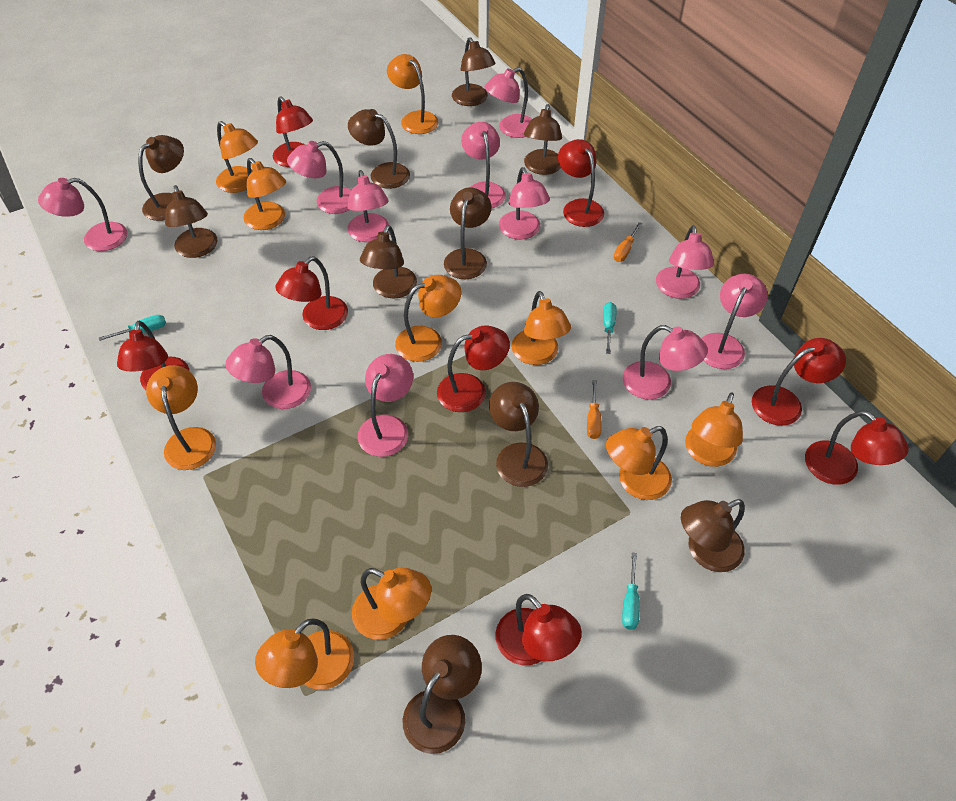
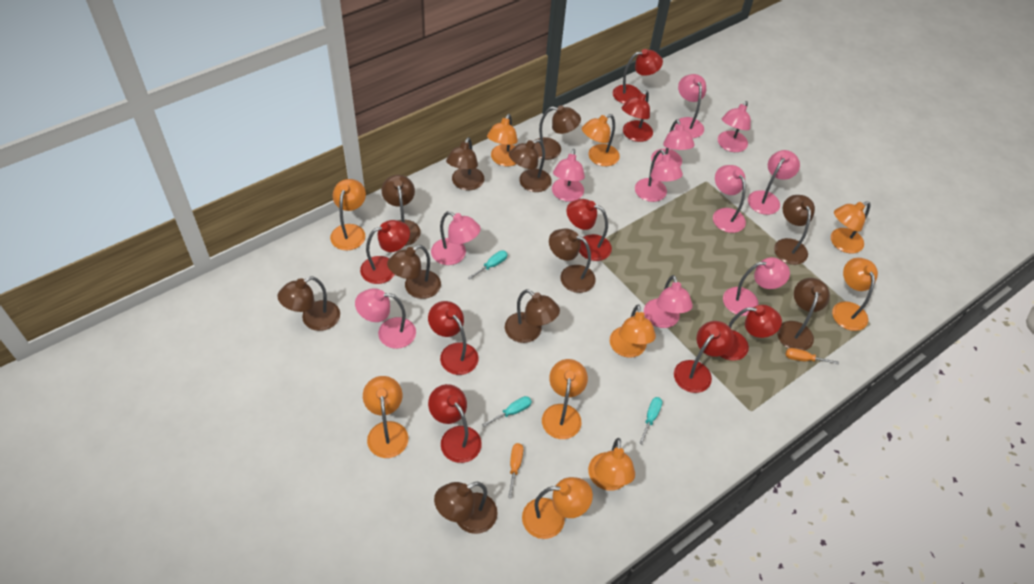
brown lamp: [138,135,184,221] [165,185,218,258] [348,109,410,189] [360,225,417,299] [403,635,482,754] [444,187,491,279] [452,37,496,106] [489,382,548,487] [524,104,562,175] [681,499,745,572] = 10 -> [277,276,340,331] [382,175,421,246] [387,245,441,299] [434,482,498,534] [446,137,484,190] [505,289,560,343] [509,139,552,192] [534,105,581,160] [549,228,596,293] [774,195,815,265] [777,278,830,351] = 11

